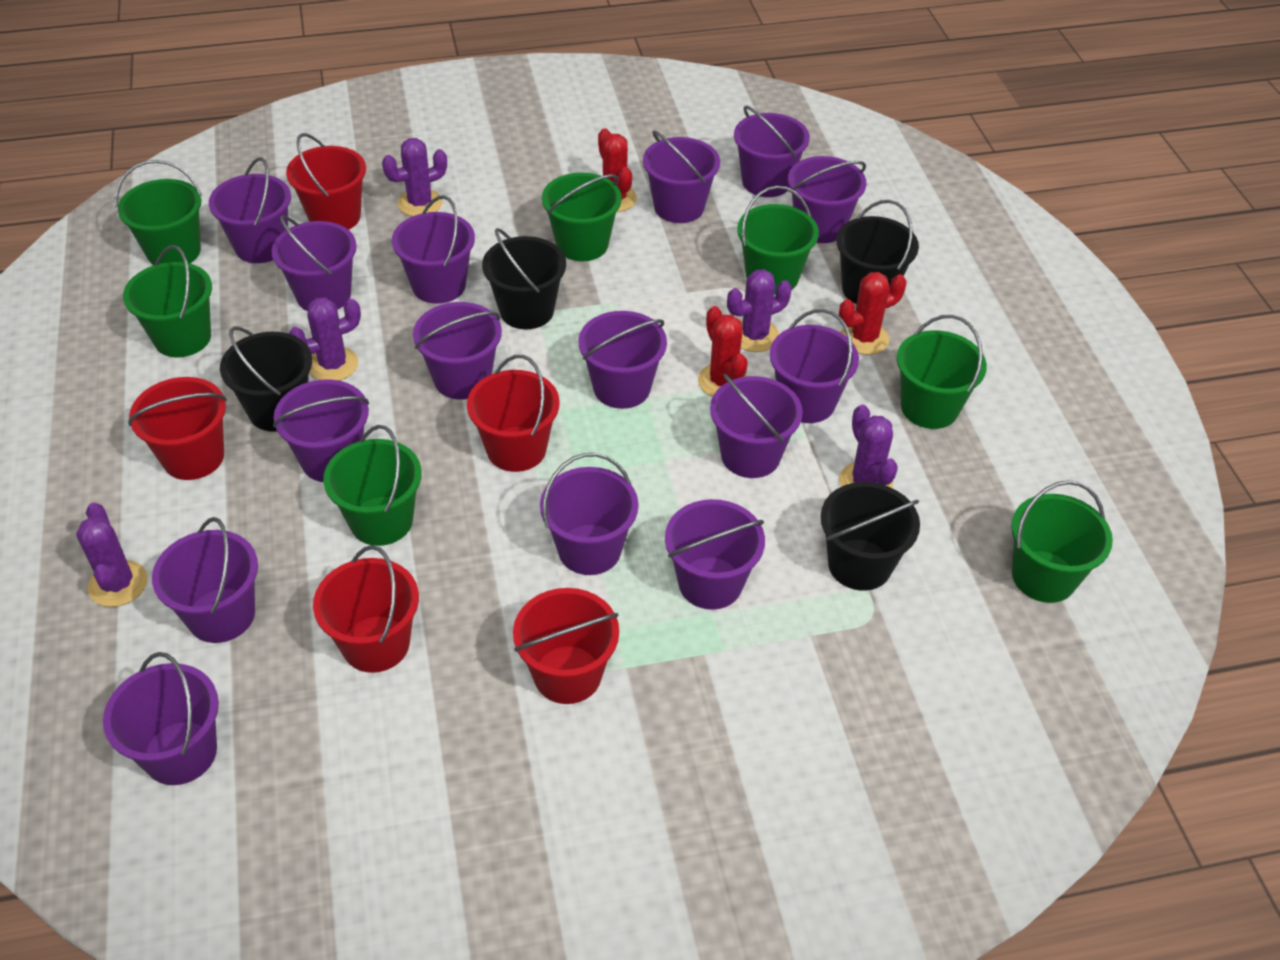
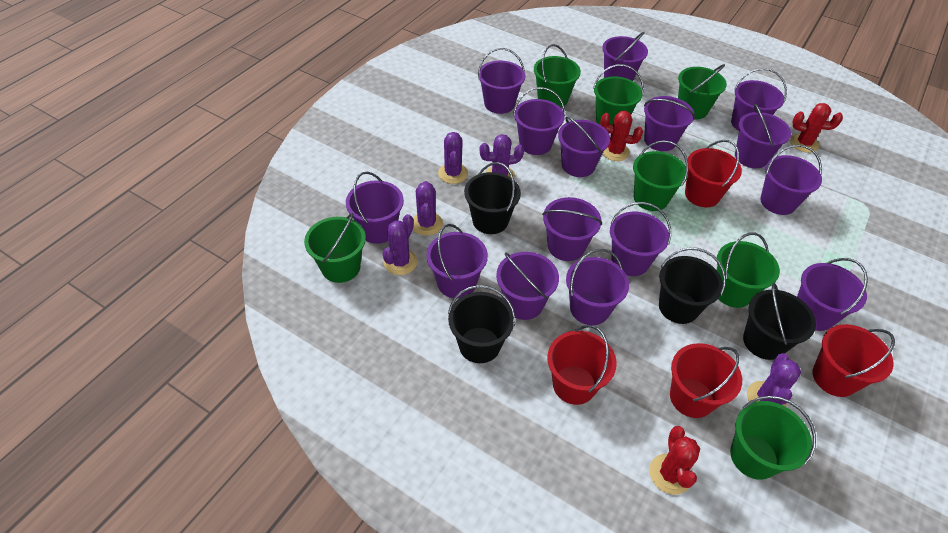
red bucket: [128,377,227,480] [286,133,366,230] [313,545,419,673] [467,355,560,472] [513,588,619,704] = 5 -> [547,325,617,405] [670,343,742,418] [685,140,742,207] [812,324,895,397] = 4

